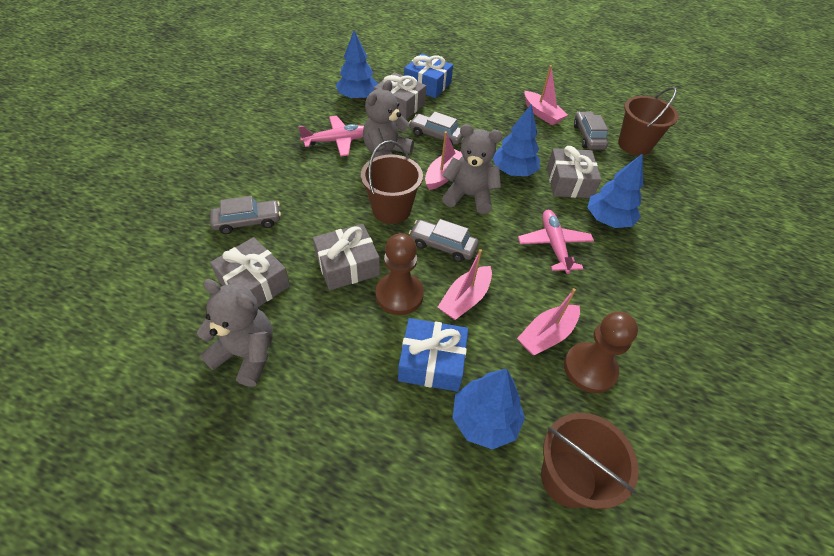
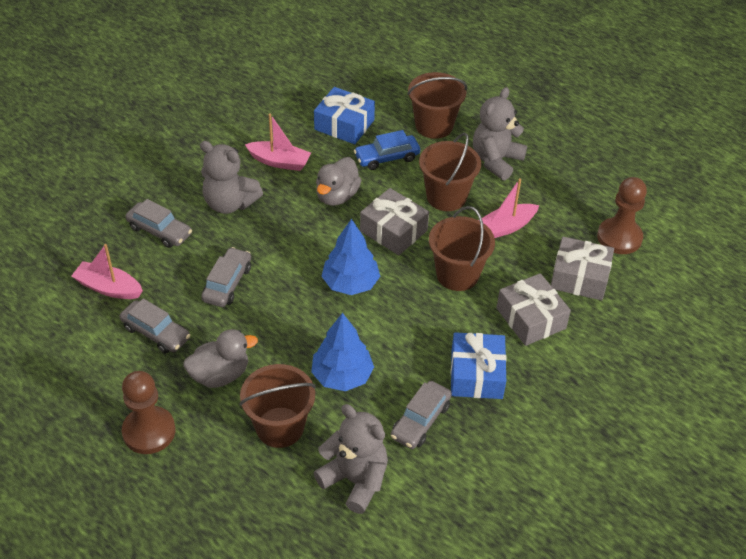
blue car: none = 0 -> [354,130,420,170] = 1
blue tree: [336,30,378,100] [452,369,525,450] [493,104,540,176] [587,153,643,228] = 4 -> [311,313,374,391] [321,219,380,295] = 2
brown bucket: [361,140,423,224] [541,413,639,509] [618,87,679,156] = 3 -> [239,364,316,448] [407,72,467,139] [419,133,481,211] [429,206,495,291] = 4
grey duck: none = 0 -> [183,329,258,388] [316,157,361,206] = 2
grey gift: [210,237,290,307] [313,224,380,290] [374,72,426,120] [547,146,601,198] = 4 -> [360,188,429,255] [497,273,571,346] [551,237,614,300] = 3
pink boat: [425,131,463,190] [438,249,492,320] [517,288,580,355] [525,65,568,125] = 4 -> [72,244,143,299] [245,113,311,171] [482,178,539,238] = 3
pink plane: [298,116,364,157] [518,210,594,274] = 2 -> none = 0

